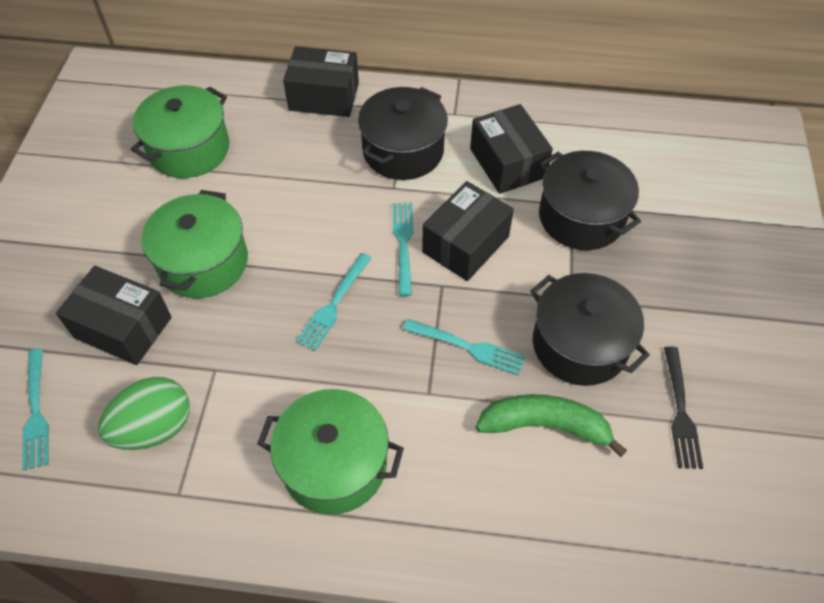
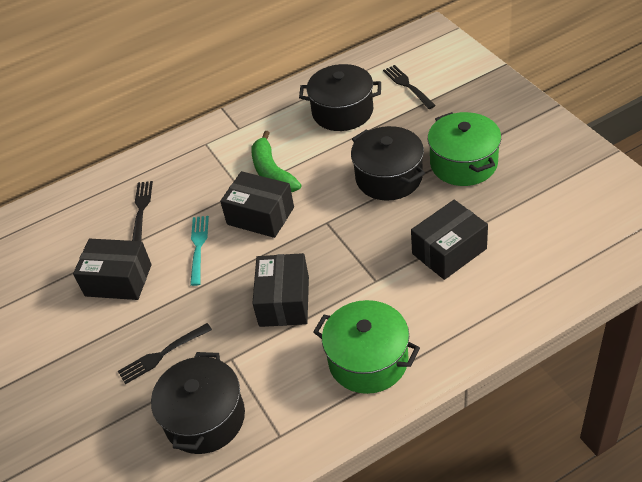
black fork: [664,347,703,469] = 1 -> [118,323,212,384] [132,181,153,241] [383,65,436,109] = 3
green egg: [98,377,190,450] = 1 -> none = 0
green pot: [131,85,229,178] [141,190,248,298] [257,389,404,515] = 3 -> [313,300,420,394] [428,112,501,186] = 2
turquoise fork: [22,349,49,471] [296,253,372,351] [392,202,414,296] [403,319,526,376] = 4 -> [190,216,209,286] = 1

